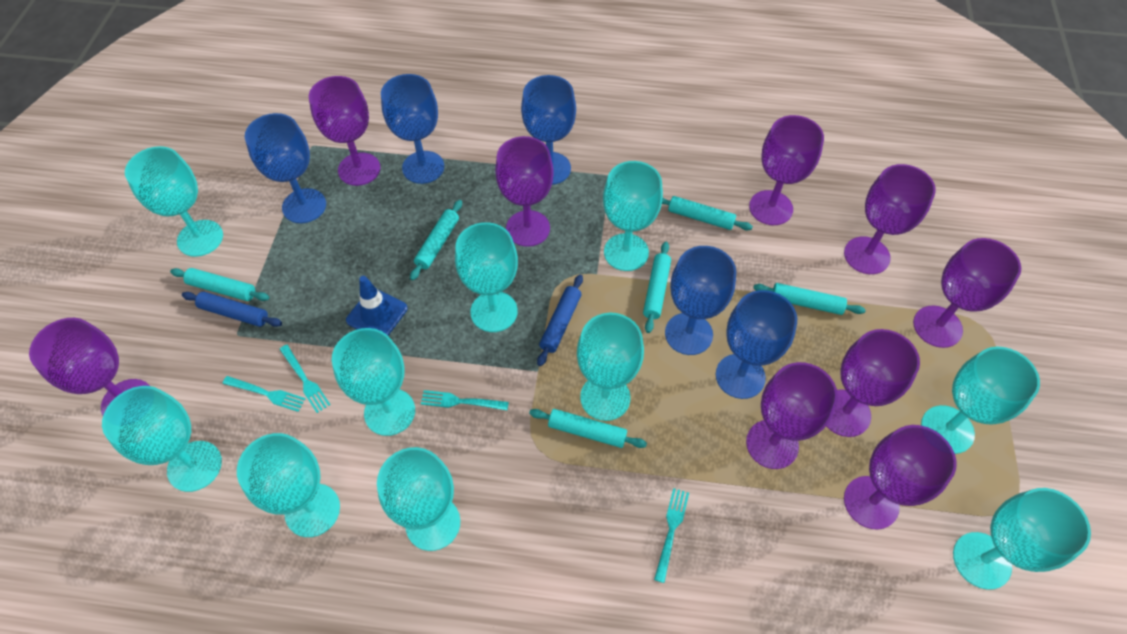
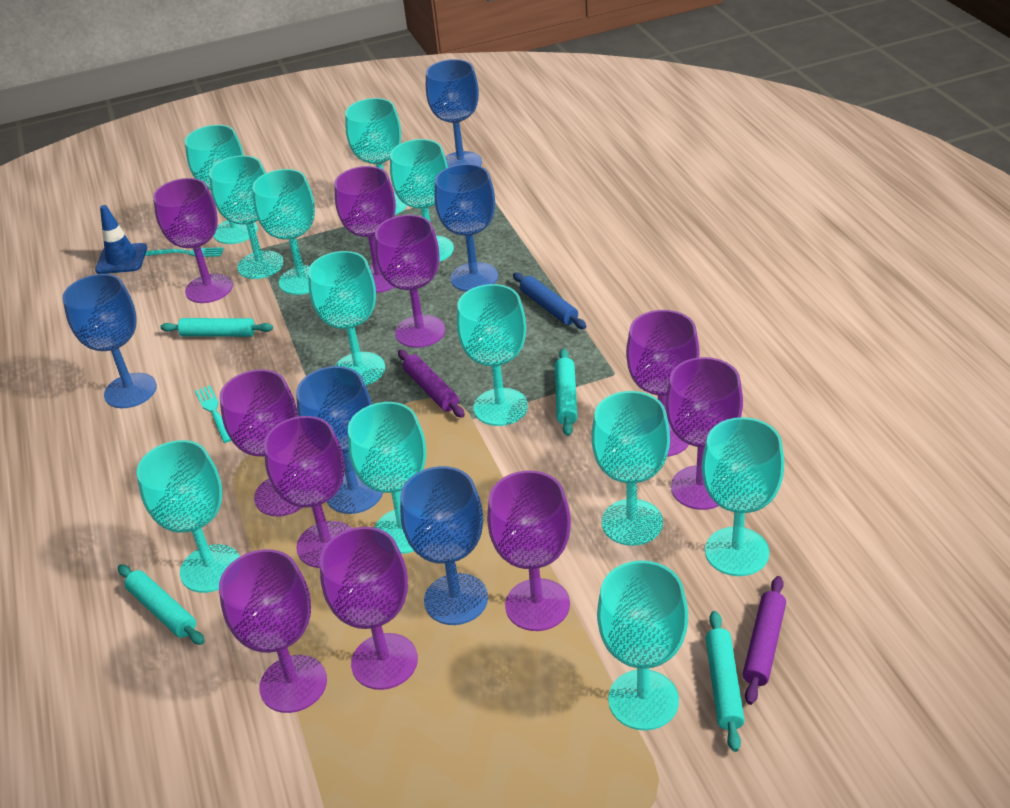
blue rolling pin: [182,292,282,327] [537,275,583,366] = 2 -> [513,272,586,329] = 1
purple goblet: [29,318,150,416] [309,76,381,186] [495,136,554,247] [746,362,838,469] [749,115,824,225] [826,329,920,437] [844,164,936,274] [844,425,957,529] [913,238,1021,348] = 9 -> [153,178,233,303] [219,369,303,516] [219,549,327,713] [264,416,352,568] [320,527,418,690] [334,166,396,293] [375,215,445,348] [487,471,571,631] [626,310,699,457] [666,357,743,510] = 10
purple rolling pin: none = 0 -> [398,350,465,418] [743,576,786,705] = 2
turquoise fork: [222,376,306,412] [279,345,330,413] [421,390,509,410] [654,488,689,583] = 4 -> [145,247,224,257] [195,385,231,443] = 2
turquoise goblet: [102,386,222,492] [125,146,223,257] [237,433,340,537] [332,328,415,436] [377,447,460,551] [455,222,518,332] [577,313,644,421] [603,161,663,271] [921,347,1040,454] [953,488,1091,590] = 10 -> [137,440,240,593] [185,125,258,244] [209,155,284,279] [252,169,315,295] [308,251,385,385] [345,98,407,215] [348,402,426,554] [390,139,454,262] [457,284,528,426] [592,391,670,546] [597,560,688,731] [702,417,784,576] = 12
turquoise rolling pin: [170,268,269,301] [410,200,462,280] [529,409,647,448] [643,242,671,333] [662,196,753,231] [753,283,866,315] = 6 -> [118,564,205,645] [160,318,273,337] [555,349,578,436] [705,611,745,752] = 4

